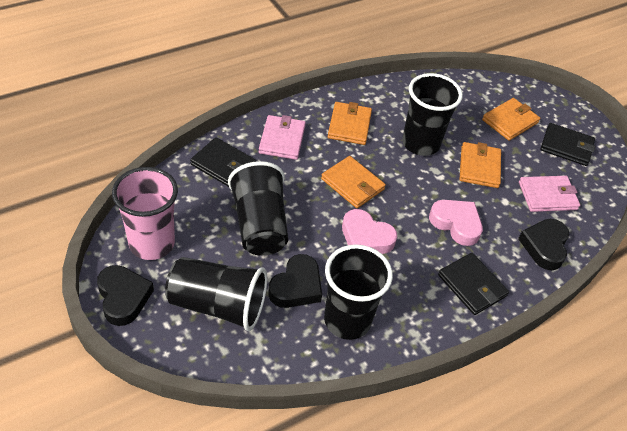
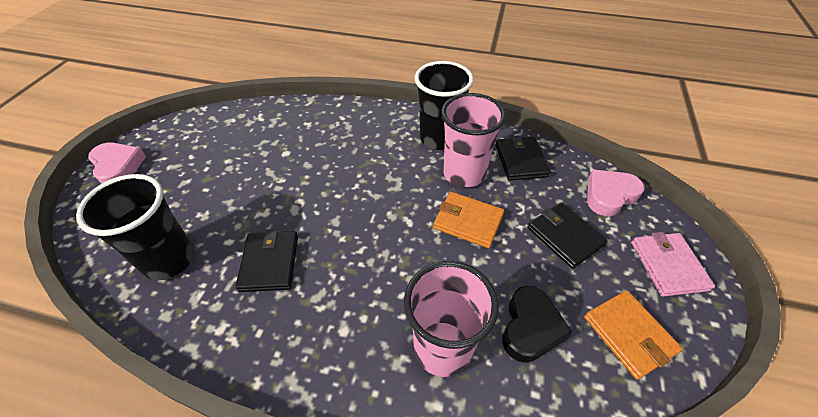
black cup: [165,257,267,331] [228,161,288,256] [324,244,393,340] [402,73,463,156] = 4 -> [76,174,194,280] [414,61,474,150] = 2
black heart: [97,265,154,326] [268,254,322,308] [518,219,569,270] = 3 -> [502,286,572,363] = 1
orange wallet: [321,156,386,208] [328,102,372,145] [460,142,501,188] [482,98,540,141] = 4 -> [433,192,504,248] [584,290,683,380] = 2
pink cup: [112,167,178,260] = 1 -> [404,261,499,377] [441,93,506,187] = 2
pink wallet: [259,115,306,160] [519,176,580,212] = 2 -> [631,232,715,297] = 1

